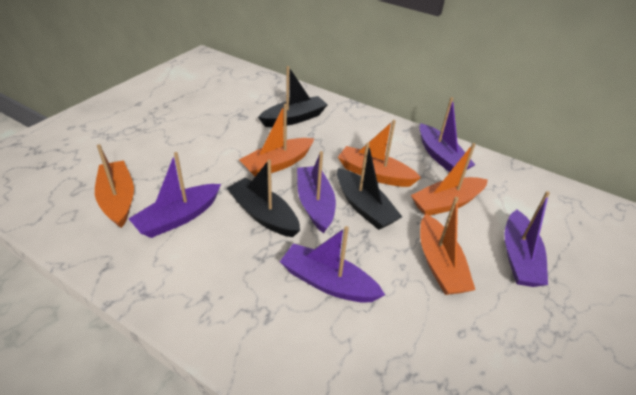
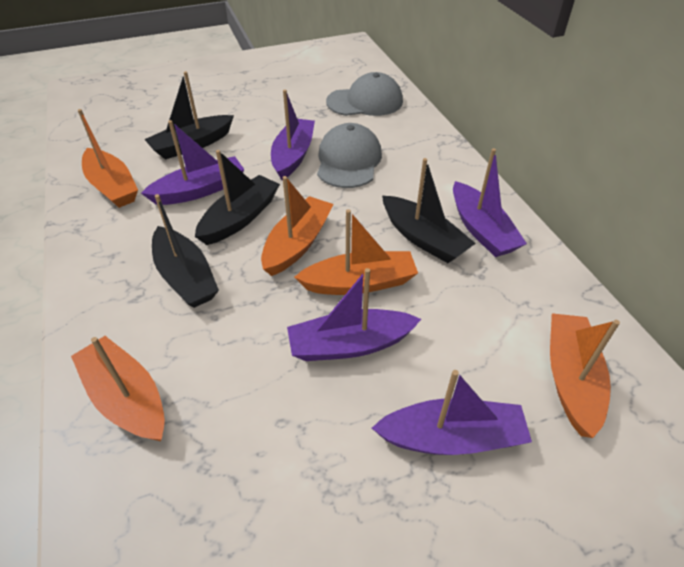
black boat: [227,160,300,237] [258,66,327,127] [337,143,402,230] = 3 -> [144,71,234,159] [152,194,219,308] [195,150,280,245] [382,158,476,263] = 4
grey cap: none = 0 -> [317,123,382,188] [326,72,403,116] = 2

